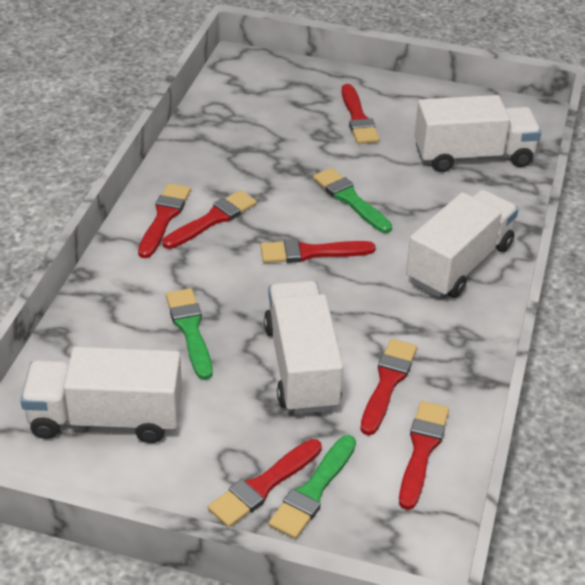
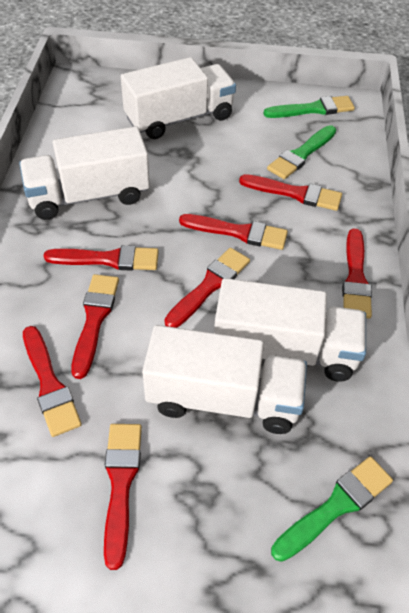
red brush: [138,183,191,258] [163,190,257,249] [208,439,322,527] [260,239,376,263] [341,84,379,144] [360,339,417,435] [399,401,449,510] = 7 -> [23,326,82,437] [44,245,159,271] [71,274,119,379] [104,424,142,570] [164,248,250,328] [179,214,288,250] [239,174,342,211] [342,228,372,318] = 8

